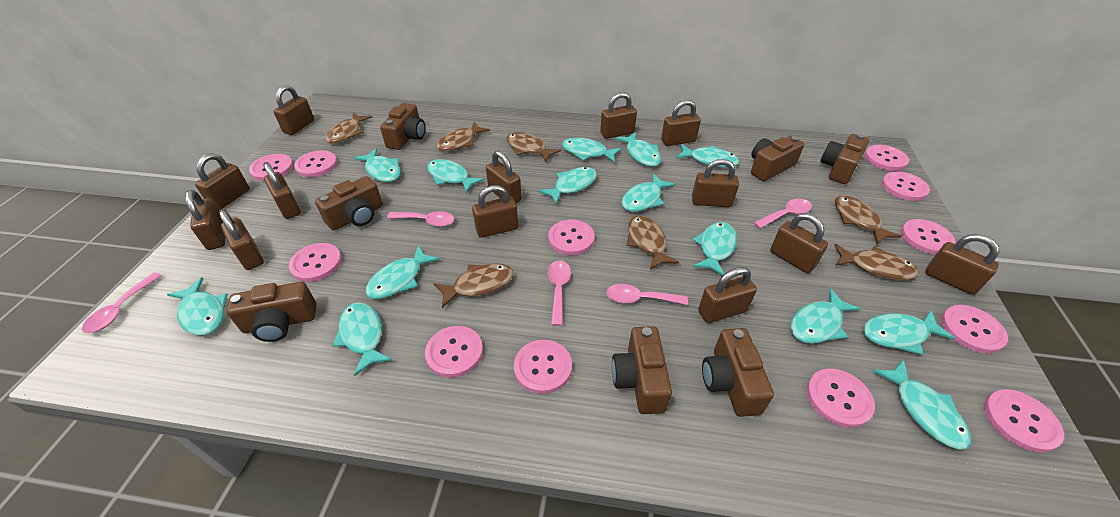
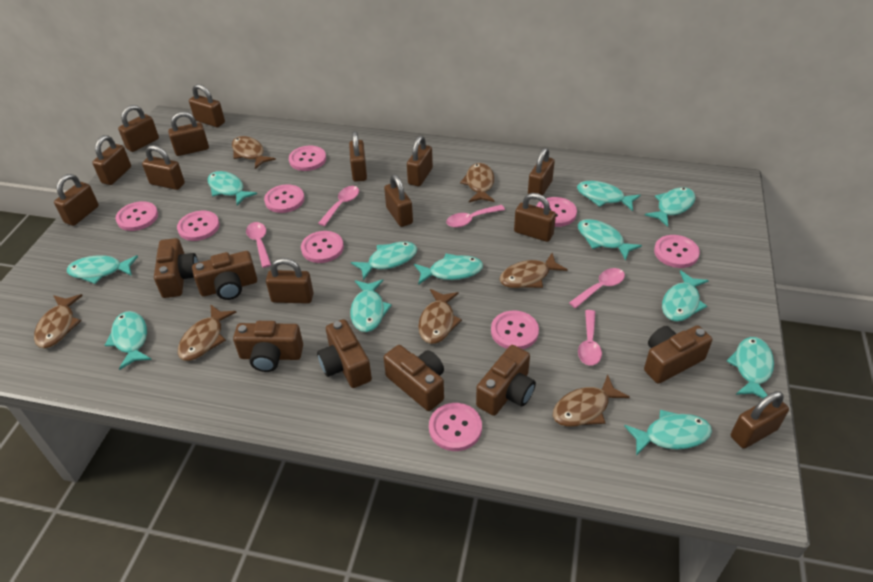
pink button: [249,154,293,181] [289,243,342,282] [294,150,337,177] [425,326,483,378] [514,340,572,394] [548,220,595,255] [806,369,875,428] [865,145,909,171] [882,171,930,201] [901,219,956,255] [941,305,1008,354] [984,389,1064,453] = 12 -> [116,201,158,231] [177,211,220,241] [264,184,304,213] [289,146,326,171] [301,231,344,263] [429,403,482,451] [491,310,539,349] [537,197,577,227] [654,235,700,268] = 9
turquoise fish: [167,277,228,336] [332,302,393,376] [354,148,401,182] [366,245,440,299] [427,159,485,193] [538,167,597,204] [562,138,622,163] [615,132,661,167] [622,173,675,212] [676,144,740,168] [692,222,737,276] [790,288,861,344] [863,310,955,355] [873,359,971,450] = 14 -> [67,255,138,284] [105,311,152,370] [207,171,257,206] [350,279,392,332] [351,242,417,280] [414,254,483,285] [577,181,641,211] [578,219,642,261] [624,410,712,456] [645,187,696,227] [662,270,709,322] [726,337,774,398] = 12

